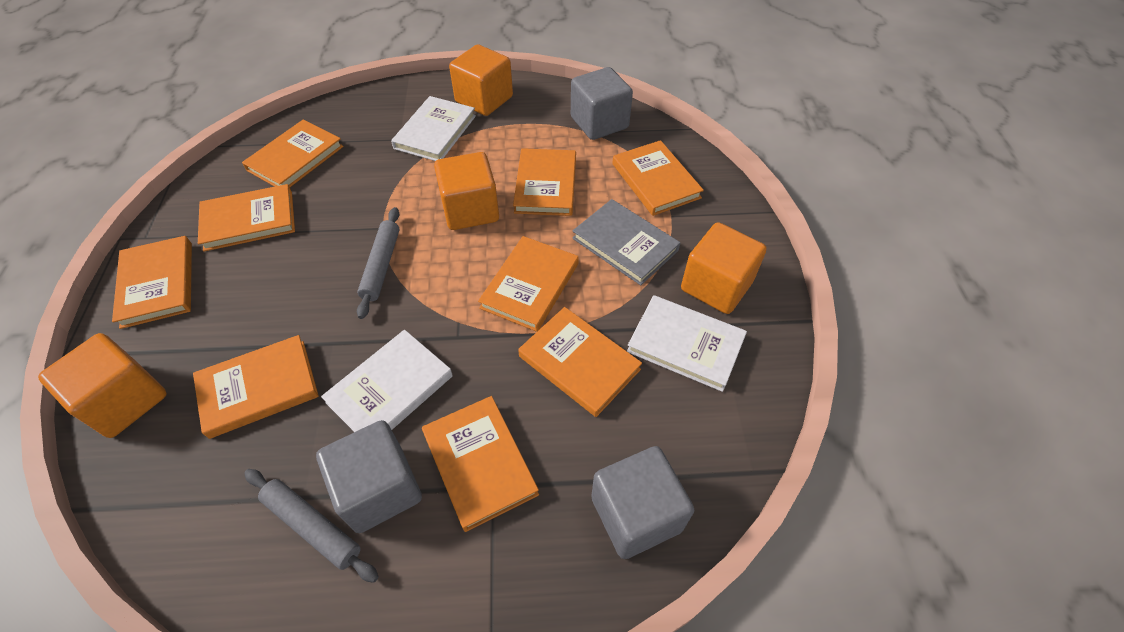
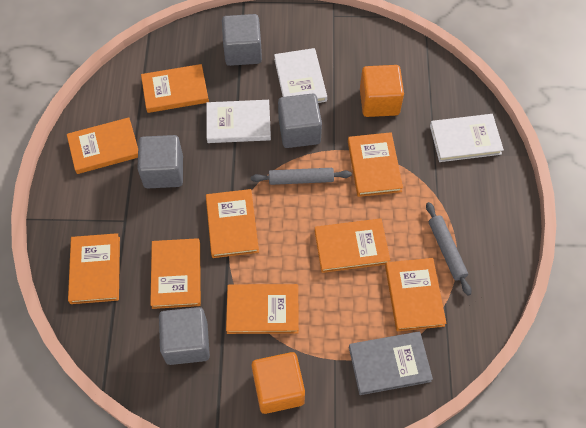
grey cube: [316,420,422,533] [571,67,633,140] [591,446,694,559] = 3 -> [137,135,183,188] [159,307,210,365] [222,14,262,66] [278,94,322,148] = 4
orange cube: [38,333,167,438] [434,152,499,230] [449,44,513,116] [681,222,767,314] = 4 -> [251,352,305,414] [360,65,404,117] = 2

